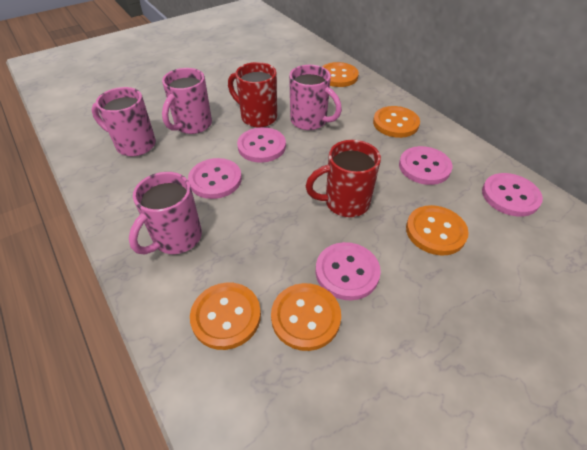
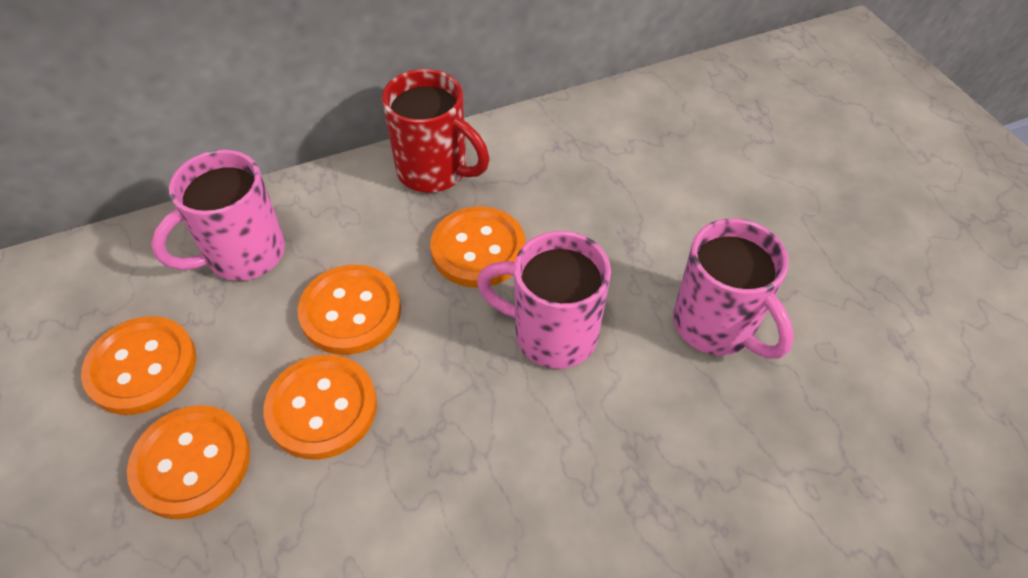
pink button: [188,158,242,199] [237,127,286,163] [316,242,381,301] [399,146,452,185] [482,173,543,217] = 5 -> none = 0
pink mug: [92,87,156,156] [129,172,202,255] [162,68,212,134] [289,65,342,130] = 4 -> [151,149,285,281] [477,231,611,369] [673,218,794,358] = 3
red mug: [228,62,277,127] [306,140,381,217] = 2 -> [382,69,490,193] = 1

